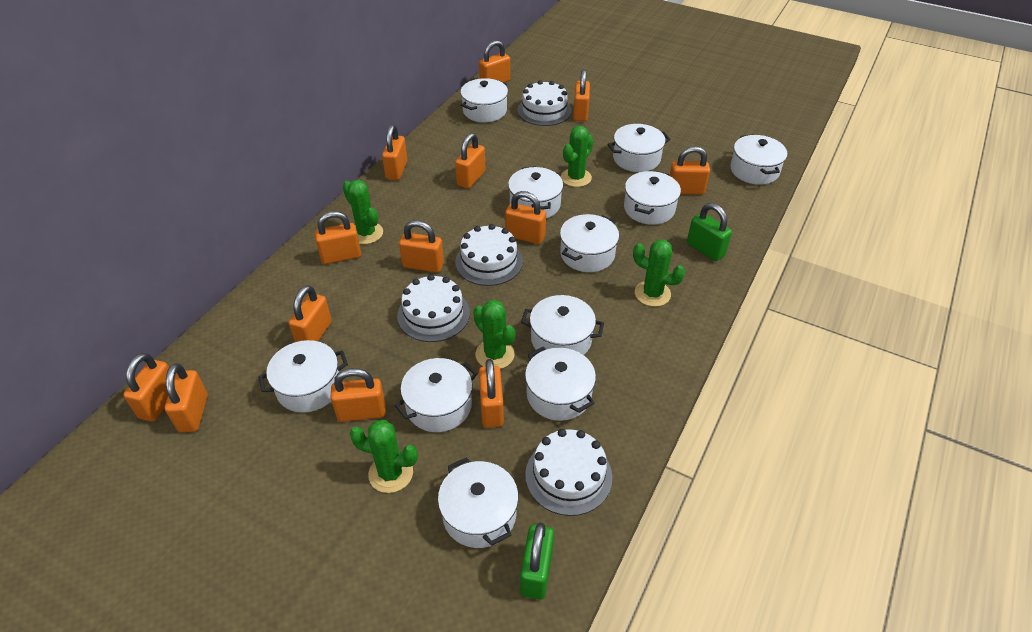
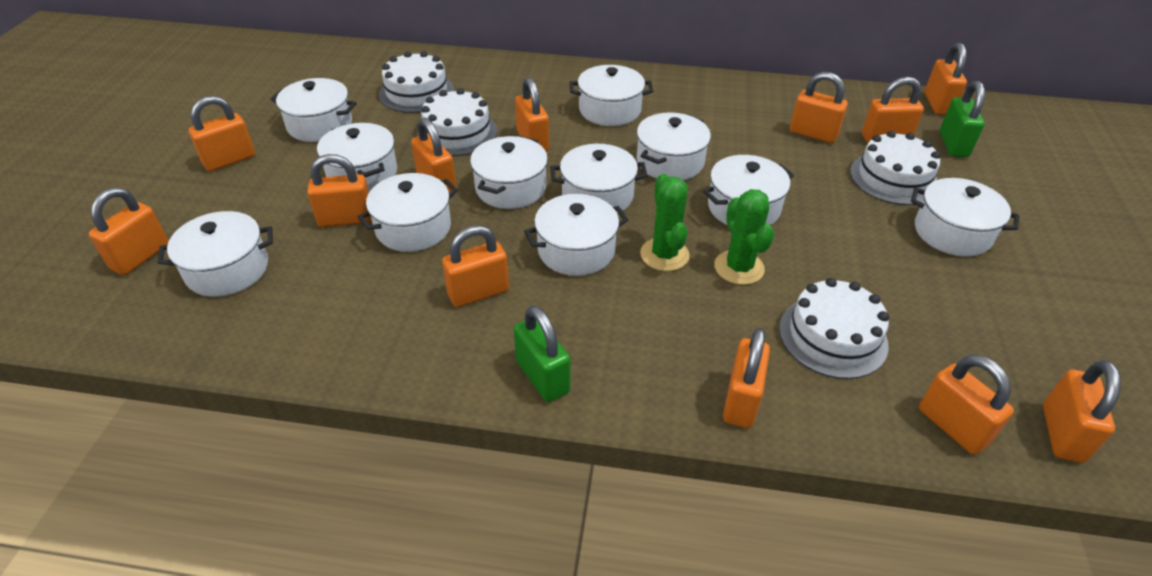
green cactus: [343,180,383,244] [350,420,418,493] [473,300,515,369] [561,126,594,187] [633,239,685,307] = 5 -> [640,174,690,271] [714,189,774,285] = 2
orange padlock: [123,353,169,422] [165,363,208,432] [289,285,332,342] [314,211,361,264] [331,368,386,422] [382,125,407,180] [399,220,444,273] [455,133,486,189] [479,40,510,82] [479,359,504,428] [505,191,546,244] [573,69,590,122] [670,146,710,195] = 13 -> [89,188,169,275] [189,96,255,171] [307,154,372,227] [411,118,457,193] [442,225,509,307] [515,77,549,151] [723,328,770,428] [790,72,848,143] [862,77,924,143] [919,355,1014,455] [925,43,967,115] [1043,360,1121,463] = 12

